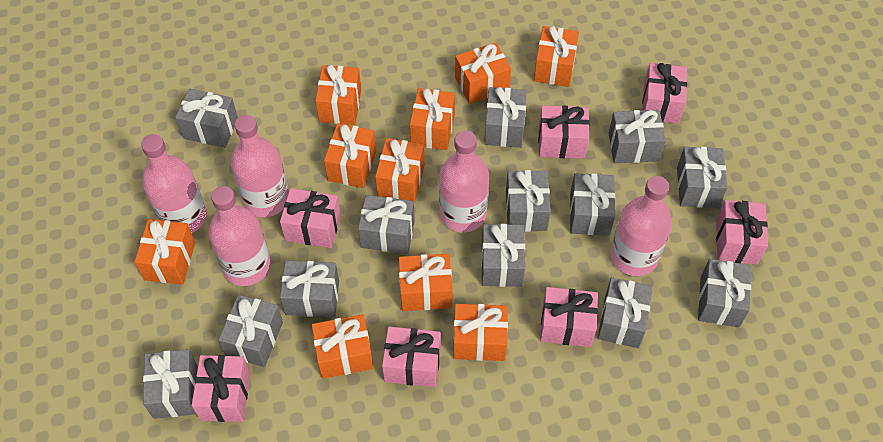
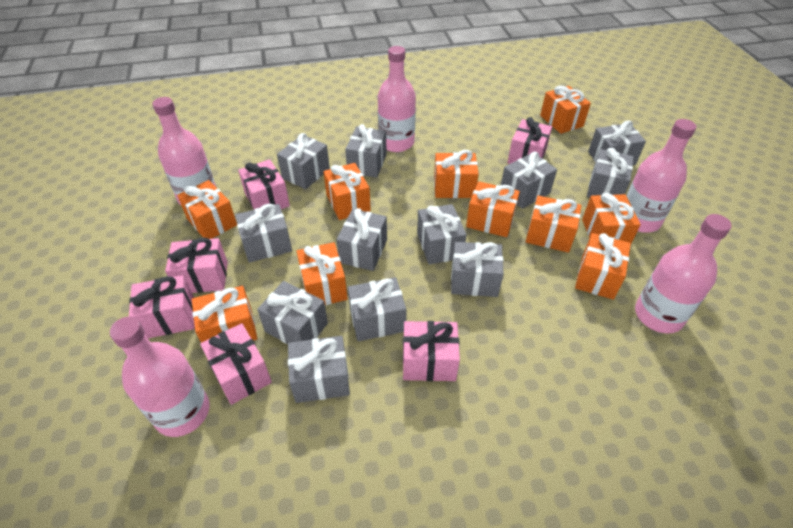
grey gift: [143,349,197,419] [175,89,238,148] [218,295,283,367] [280,260,339,317] [358,195,415,254] [481,224,525,287] [484,87,527,148] [506,170,551,232] [570,173,615,236] [598,277,653,348] [609,110,666,163] [677,147,727,208] [698,259,751,327] = 13 -> [235,204,292,263] [257,281,328,344] [277,133,330,189] [288,336,350,403] [336,208,387,271] [345,124,387,178] [348,277,407,341] [417,204,467,265] [451,242,504,297] [501,152,557,209] [587,148,634,198] [588,121,646,165] = 12
pink gift: [192,355,250,422] [280,188,341,248] [382,326,441,387] [538,106,589,159] [540,287,598,347] [642,63,687,124] [716,200,768,264] = 7 -> [129,275,195,338] [165,237,228,293] [200,323,272,405] [238,159,290,209] [403,321,460,381] [507,117,552,164] = 6

